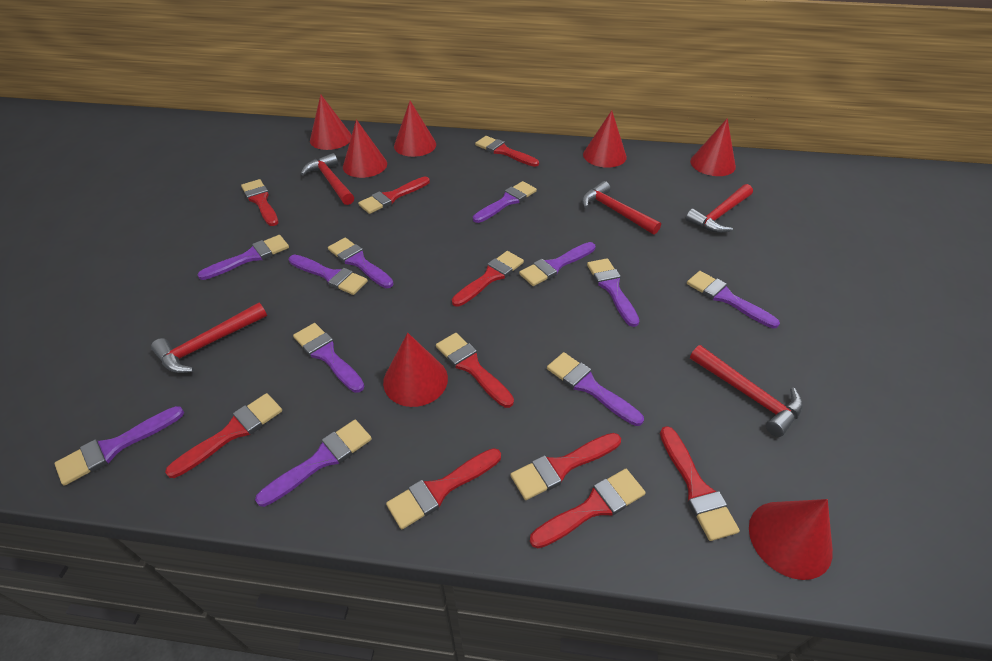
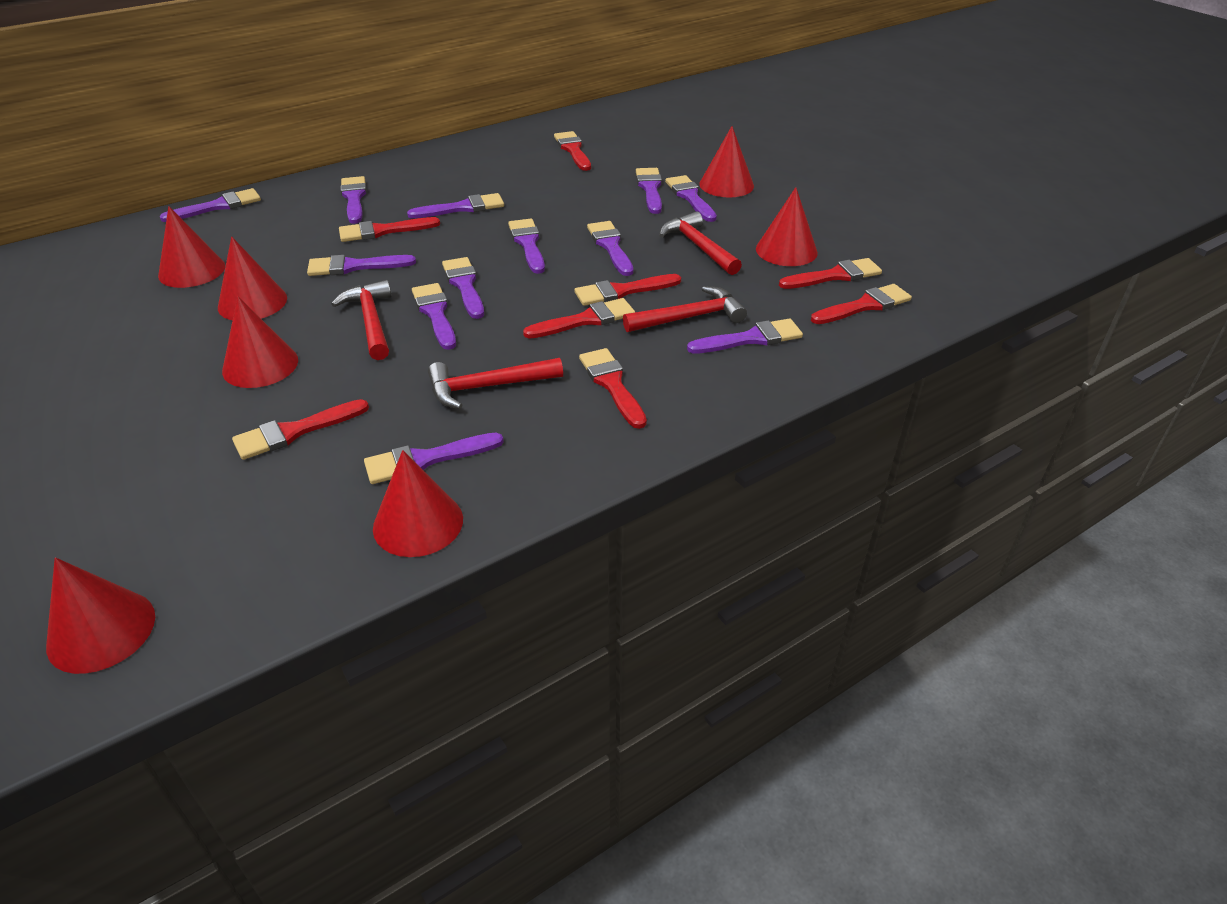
purple brush: [54,406,184,486] [197,235,289,280] [255,420,372,507] [289,255,368,295] [293,323,365,393] [328,238,394,288] [473,181,537,223] [519,242,595,286] [547,352,644,426] [587,258,639,327] [687,271,780,328] = 11 -> [160,188,261,222] [307,255,416,276] [340,176,367,224] [364,433,504,484] [407,193,504,218] [412,283,456,350] [442,257,484,319] [508,219,545,274] [587,221,633,276] [636,168,662,214] [665,175,717,222] [687,318,803,354] = 12
red brush: [165,393,282,478] [241,179,278,226] [358,176,430,214] [386,448,501,529] [436,333,514,408] [452,251,524,307] [475,136,539,167] [510,433,621,500] [530,469,646,548] [660,426,740,541] = 10 -> [232,399,369,460] [339,217,440,242] [523,298,635,339] [554,131,591,171] [574,274,681,306] [579,348,647,429] [779,258,882,289] [811,284,912,324] = 8
red hammer: [151,303,267,373] [301,153,354,205] [582,181,661,235] [685,184,753,233] [690,345,803,437] = 5 -> [331,280,392,360] [428,358,563,409] [623,286,747,332] [659,211,742,275] = 4

